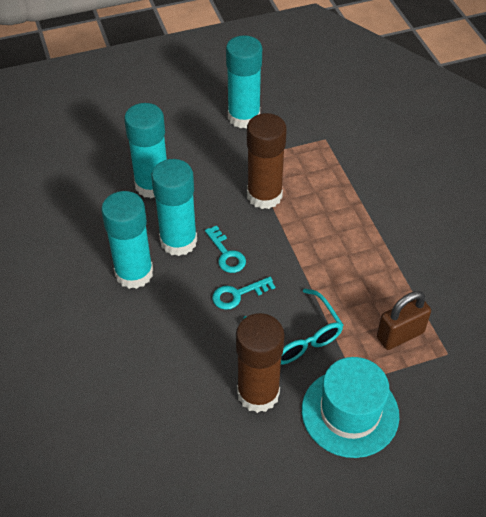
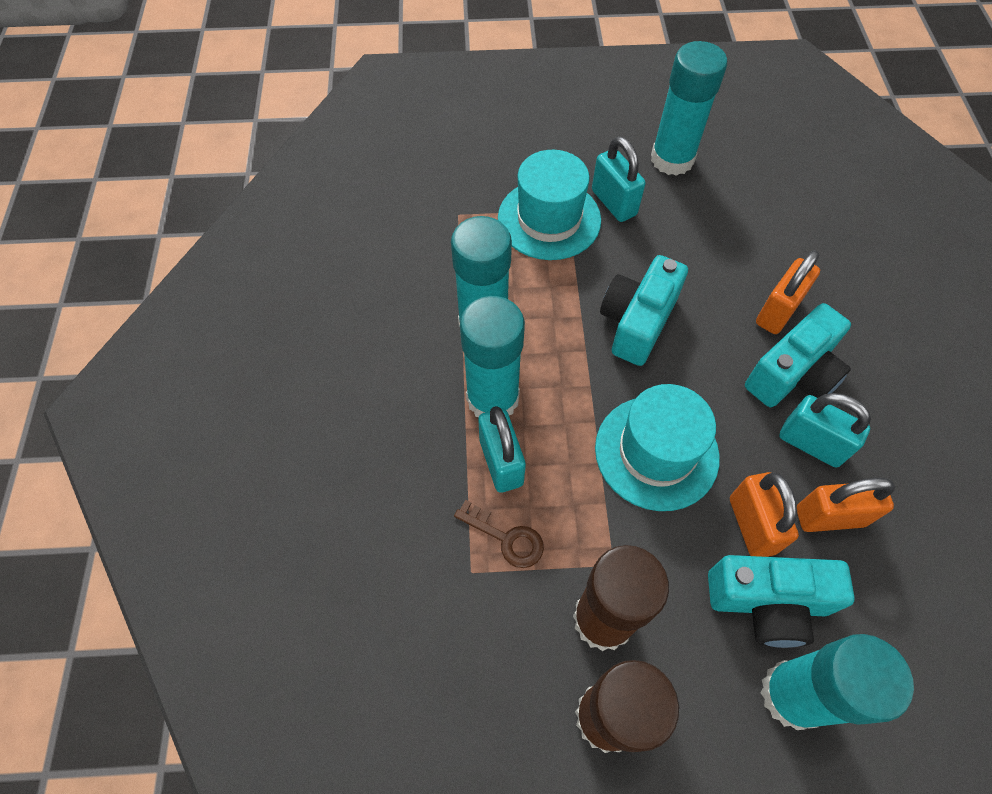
brown key: none = 0 -> [454,500,544,568] = 1
brown padlock: [377,291,431,350] = 1 -> none = 0
orange padlock: none = 0 -> [730,472,799,557] [756,250,820,334] [797,478,895,532] = 3
turquoise camera: none = 0 -> [600,255,688,366] [708,555,855,648] [745,303,851,407] = 3
turquoise glasses: [243,289,343,365] = 1 -> none = 0
turquoise hat: [302,357,399,458] = 1 -> [498,150,601,260] [595,384,720,511] = 2
turquoise key: [205,225,246,273] [212,277,275,310] = 2 -> none = 0
turquoise padlock: none = 0 -> [479,406,526,493] [592,136,646,222] [779,393,871,467] = 3

